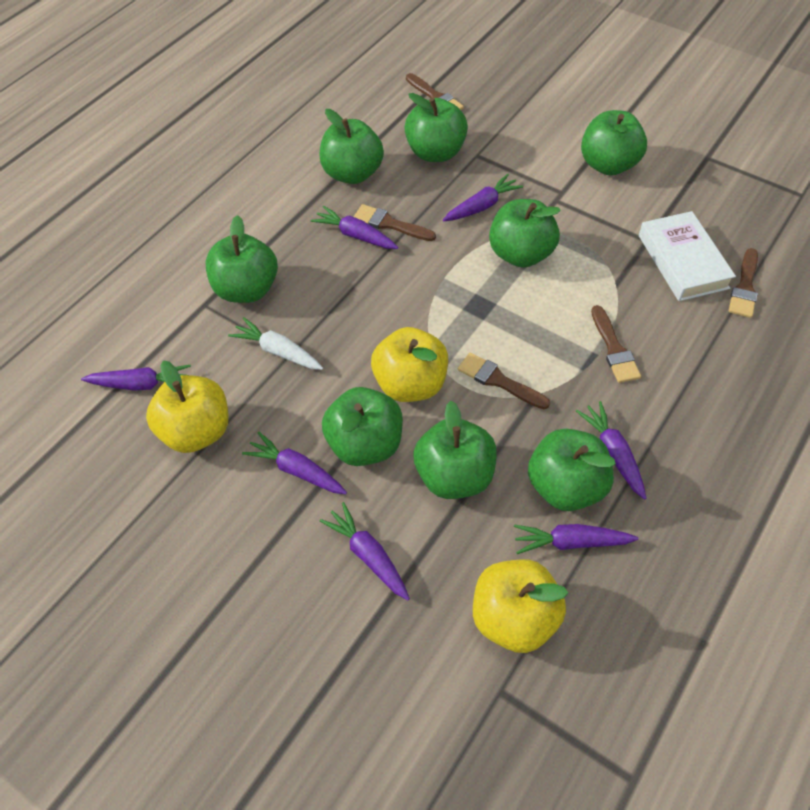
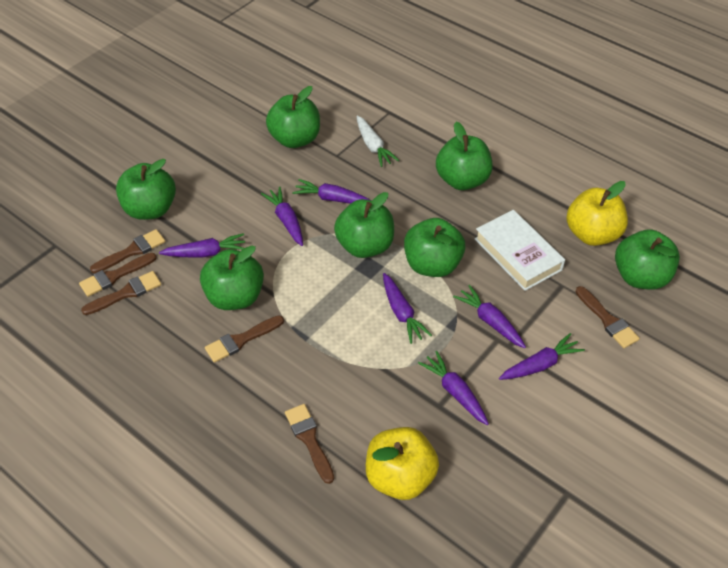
brown brush: [353,204,436,241] [406,73,464,110] [458,353,550,409] [591,305,641,383] [729,248,758,318] = 5 -> [79,253,157,297] [81,271,161,315] [90,229,165,273] [205,315,284,363] [285,404,334,484] [576,286,640,348] = 6
green apple: [206,215,278,303] [320,109,384,184] [322,387,403,466] [404,93,468,162] [413,401,497,499] [489,199,561,268] [528,429,616,511] [581,110,647,175] = 8 -> [116,159,176,220] [200,246,264,310] [266,86,320,148] [334,192,394,258] [404,218,465,277] [436,122,493,190] [615,229,680,289] = 7
yellow apple: [146,361,229,453] [371,327,448,402] [473,559,568,653] = 3 -> [366,427,439,500] [566,181,628,246] = 2

